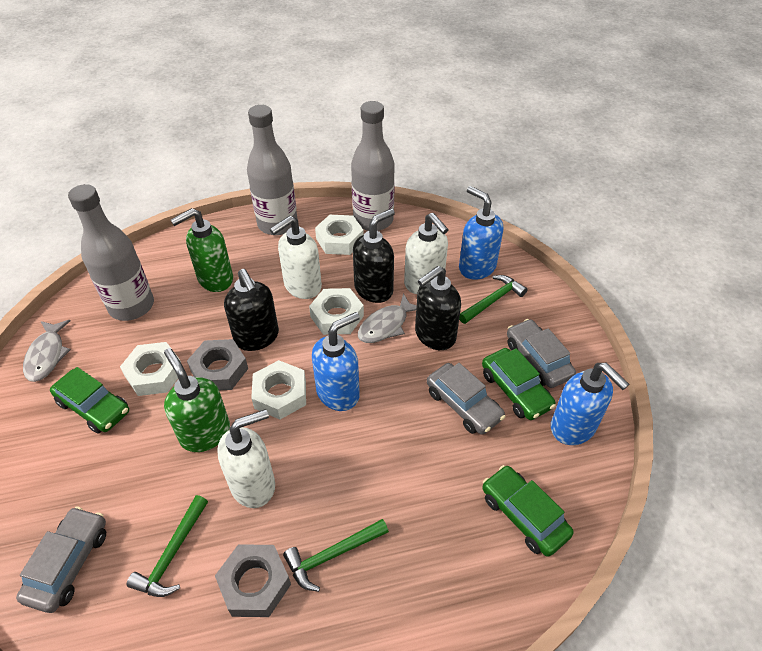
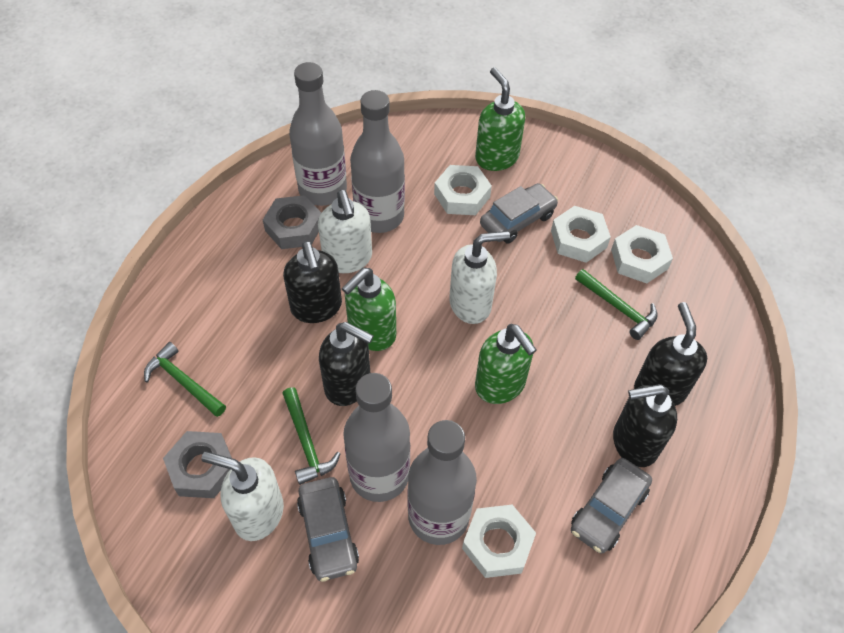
black soap dispenser: [224,269,279,351] [353,208,395,303] [415,266,461,350] = 3 -> [283,241,342,323] [319,322,374,406] [613,384,677,467] [634,302,707,406] = 4
blue soap dispenser: [312,312,360,411] [459,186,503,280] [551,363,629,445] = 3 -> none = 0
green car: [50,367,129,434] [482,348,556,420] [482,465,574,557] = 3 -> none = 0
green soap dispenser: [164,348,230,452] [171,208,233,292] = 2 -> [342,268,396,351] [475,67,525,171] [475,324,537,404] = 3
grey bottle: [68,184,154,321] [247,105,297,235] [351,101,395,231] = 3 -> [289,62,347,206] [343,373,410,502] [350,90,405,233] [408,420,477,545] = 4
grey fish: [23,320,71,382] [358,294,416,343] = 2 -> none = 0

